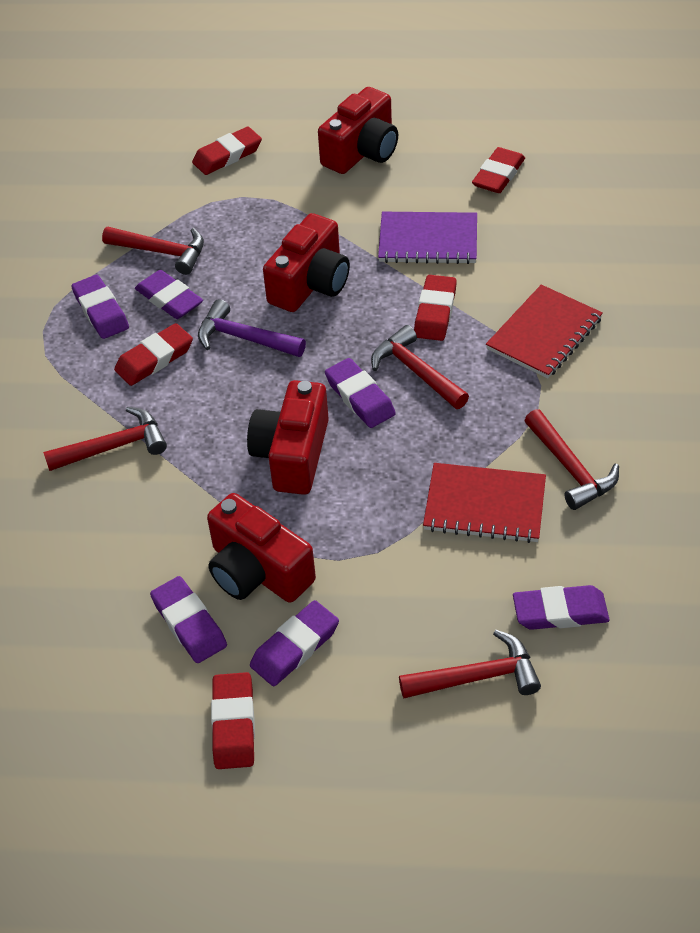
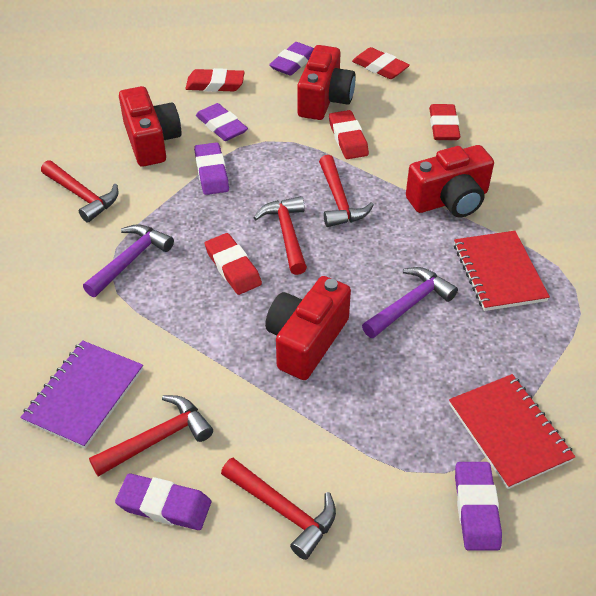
purple eraser: [71,275,129,339] [135,270,203,319] [150,576,227,663] [250,600,339,686] [325,358,396,428] [513,585,610,630] = 6 -> [115,473,211,530] [194,142,229,195] [196,103,248,141] [269,42,314,76] [455,462,502,551] = 5
purple hammer: [198,299,306,357] = 1 -> [83,224,174,297] [362,267,458,338] = 2

